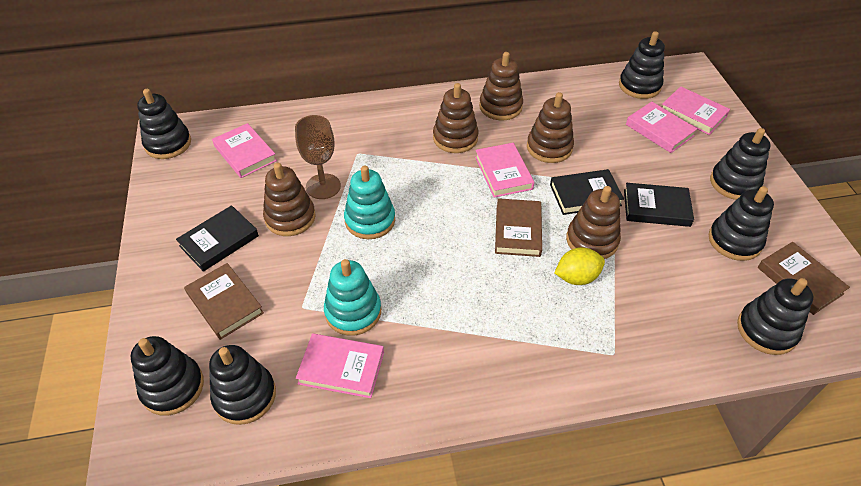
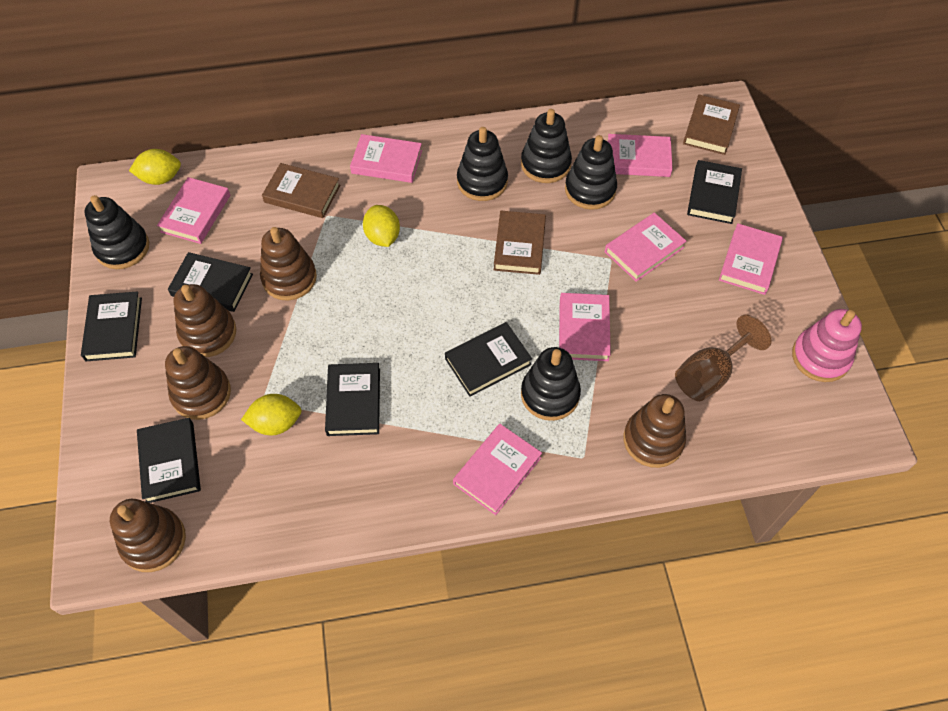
black book: [176,205,259,272] [550,169,624,215] [624,183,694,227] = 3 -> [81,291,142,361] [137,418,201,503] [168,252,253,312] [325,363,380,436] [445,322,532,397] [687,160,742,224] = 6
black stacking toy: [131,336,204,415] [137,89,191,159] [209,345,276,425] [619,31,665,99] [708,186,774,261] [710,128,770,200] [737,278,813,355] = 7 -> [84,195,149,269] [457,127,508,201] [521,109,572,183] [521,347,581,421] [565,135,617,210] = 5
pink book: [212,123,277,178] [296,333,384,398] [475,143,535,198] [626,101,697,153] [662,86,730,135] = 5 -> [157,177,230,244] [350,134,422,183] [453,424,542,515] [559,293,611,361] [605,212,686,282] [607,134,673,177] [719,223,783,295] = 7
pink stacking toy: none = 0 -> [792,309,862,382] = 1
turquoise stacking toy: [324,259,381,336] [344,166,395,239] = 2 -> none = 0
yellow lemon: [554,247,605,285] = 1 -> [129,149,181,185] [241,394,302,435] [363,205,400,247] = 3

